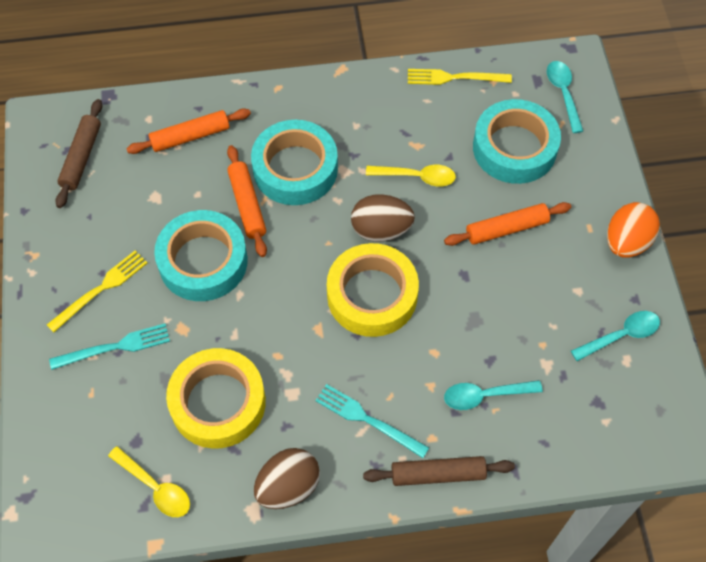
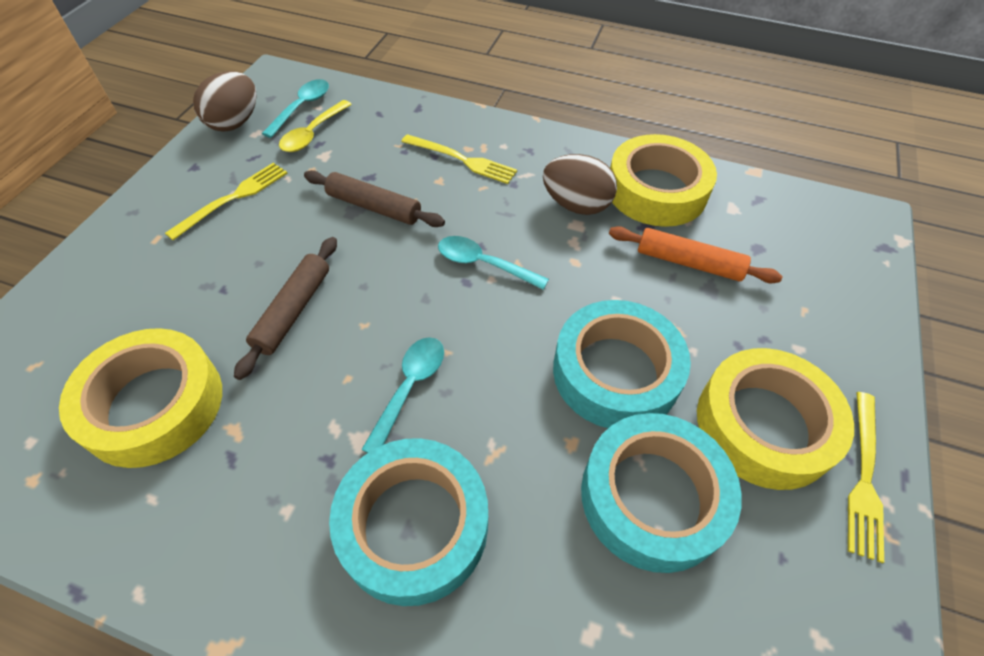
orange egg: [607,202,660,258] = 1 -> none = 0
orange rolling pin: [126,108,251,154] [227,145,267,257] [444,202,571,246] = 3 -> [609,226,782,283] = 1
turquoise fork: [49,324,170,370] [315,384,429,458] = 2 -> none = 0
yellow fork: [47,251,148,332] [408,69,512,85] = 2 -> [165,163,288,240] [401,134,517,184] [848,392,884,563] = 3
yellow spoon: [108,446,190,517] [366,165,456,186] = 2 -> [279,100,352,152] = 1
yellow tape: [166,348,266,449] [327,243,419,337] = 2 -> [59,328,222,468] [610,134,717,227] [697,348,854,490] = 3

